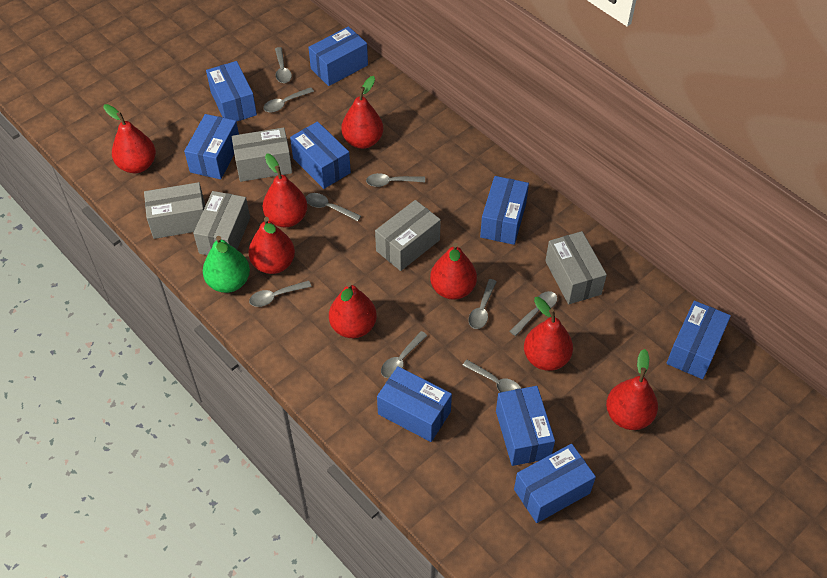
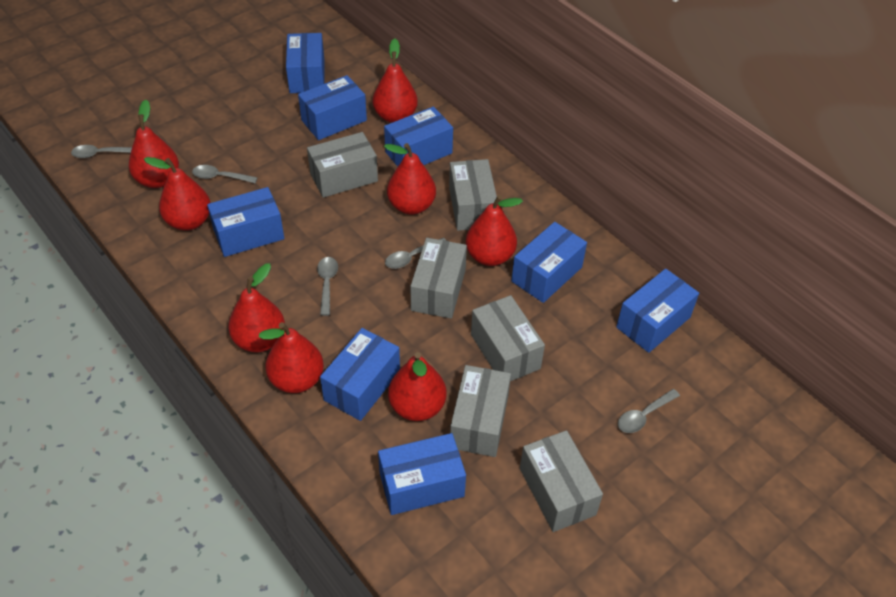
blue box: [184,114,239,179] [206,61,257,122] [290,121,351,189] [308,26,368,86] [377,366,452,442] [480,176,529,245] [496,386,555,466] [514,444,596,523] [667,301,731,379] = 9 -> [207,187,285,257] [286,33,324,93] [298,75,367,140] [320,328,400,421] [378,433,466,515] [384,106,453,166] [511,222,587,303] [616,269,699,353] = 8
green pear: [203,236,250,293] = 1 -> none = 0
grey box: [144,182,205,239] [193,191,250,255] [232,127,292,182] [375,200,441,271] [545,231,607,304] = 5 -> [307,132,378,198] [410,238,467,319] [449,159,497,231] [450,365,511,457] [471,295,545,381] [520,430,603,532] = 6
grey spoon: [249,281,312,307] [263,87,314,112] [275,47,292,83] [306,193,361,221] [366,173,425,187] [381,331,428,378] [462,360,521,392] [468,279,497,329] [509,291,557,336] = 9 -> [71,145,132,158] [192,165,258,183] [317,257,338,316] [385,238,447,269] [618,389,680,433] = 5

